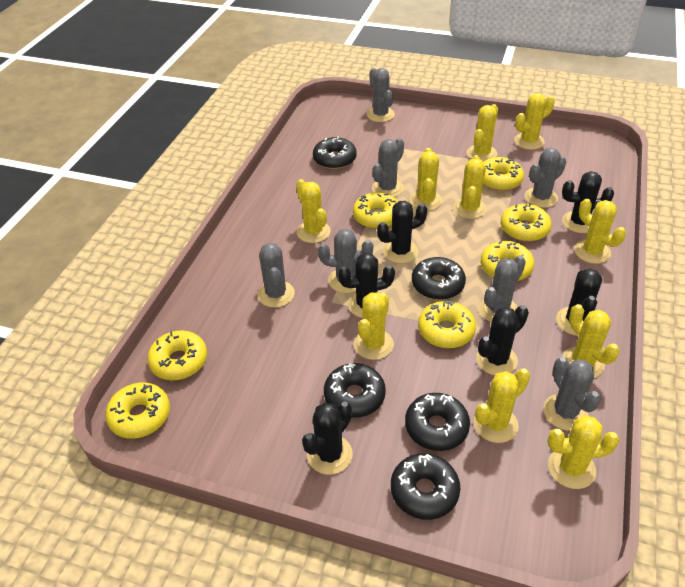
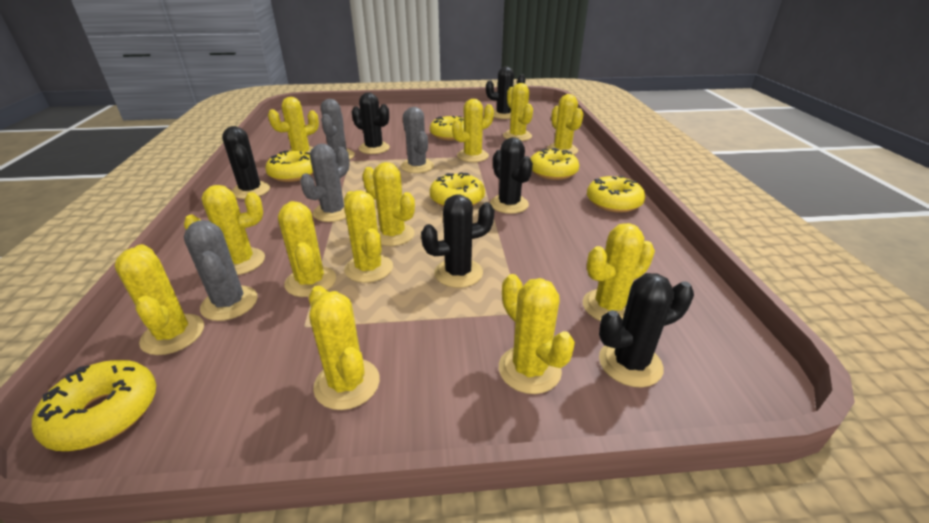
black donut: [313,137,357,169] [324,363,386,418] [391,453,460,520] [405,393,470,451] [412,257,466,300] = 5 -> none = 0
grey cactus: [257,243,295,308] [318,229,373,293] [367,68,395,122] [372,138,404,197] [480,255,526,322] [525,148,566,208] [543,357,601,431] = 7 -> [184,220,257,321] [300,144,350,222] [321,99,355,160] [401,107,434,173] = 4
yellow cactus: [296,179,331,243] [354,292,394,360] [410,148,442,211] [453,155,487,219] [467,104,498,162] [473,368,530,443] [514,93,555,150] [547,415,619,489] [562,304,620,378] [574,199,626,264] = 10 -> [114,244,204,355] [184,185,265,275] [268,97,319,153] [278,201,336,297] [309,286,380,410] [344,190,393,283] [362,162,415,246] [452,99,494,162] [499,274,575,394] [503,83,533,141] [547,94,583,155] [583,223,655,321] = 12
yellow donut: [106,382,170,439] [147,330,207,380] [353,192,398,229] [418,300,476,348] [481,241,534,281] [483,157,524,191] [501,203,552,242] = 7 -> [32,360,156,451] [265,151,313,182] [430,116,464,140] [430,172,485,207] [530,148,579,180] [587,176,645,213] = 6

